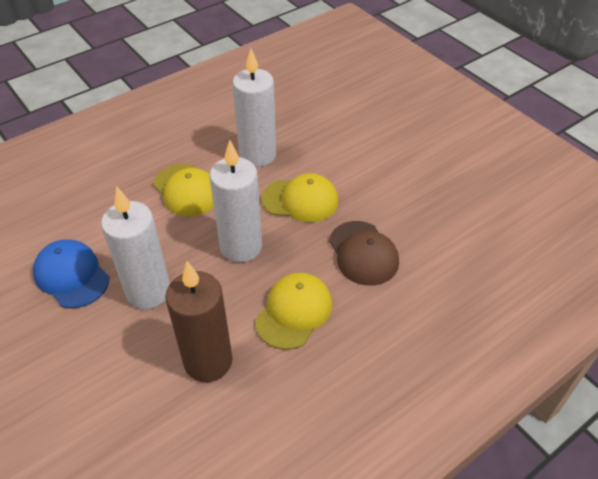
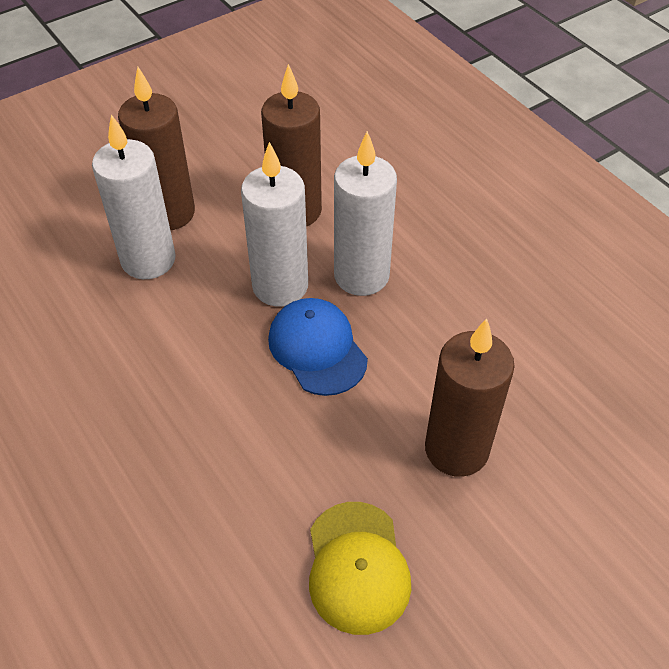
brown candle: [165,261,232,382] = 1 -> [118,67,195,230] [261,64,322,227] [425,318,515,477] = 3
brown cap: [329,221,399,286] = 1 -> none = 0
yellow cap: [154,164,214,216] [255,273,333,350] [261,173,339,222] = 3 -> [309,502,411,635] = 1

